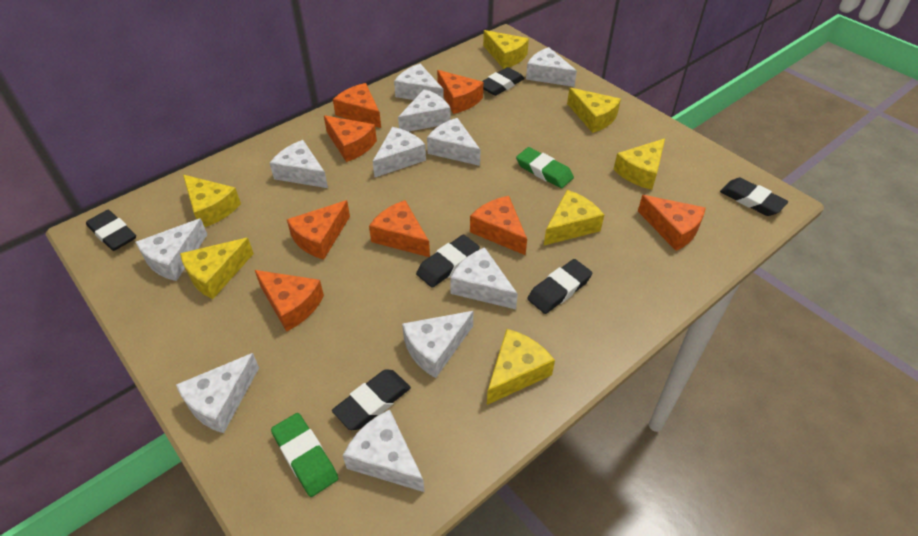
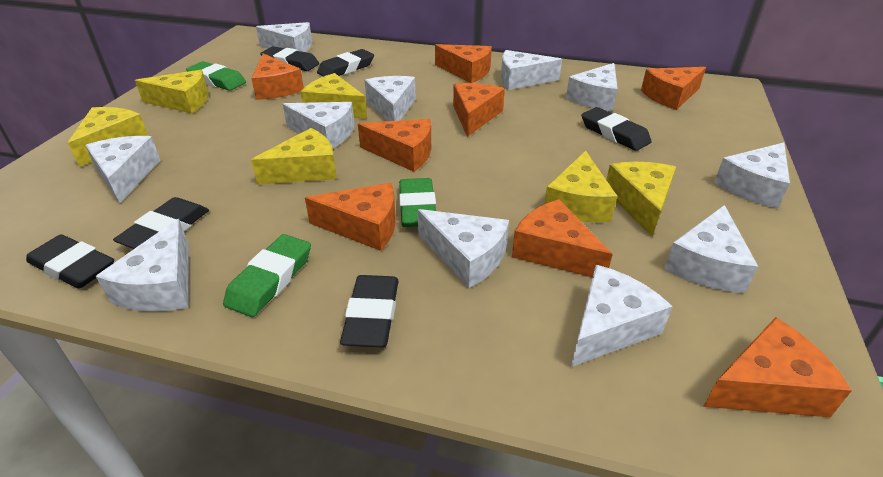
green eraser: [271,413,338,497] [516,147,574,188] = 2 -> [186,61,246,91] [223,234,311,317] [399,178,436,227] = 3
yellow cheese: [180,238,254,299] [183,175,241,227] [483,30,529,69] [487,329,555,405] [544,190,604,245] [567,88,621,133] [613,138,665,190] = 7 -> [68,107,148,167] [135,70,209,114] [251,128,337,184] [301,73,367,119] [544,151,617,222] [606,162,676,237] = 6

